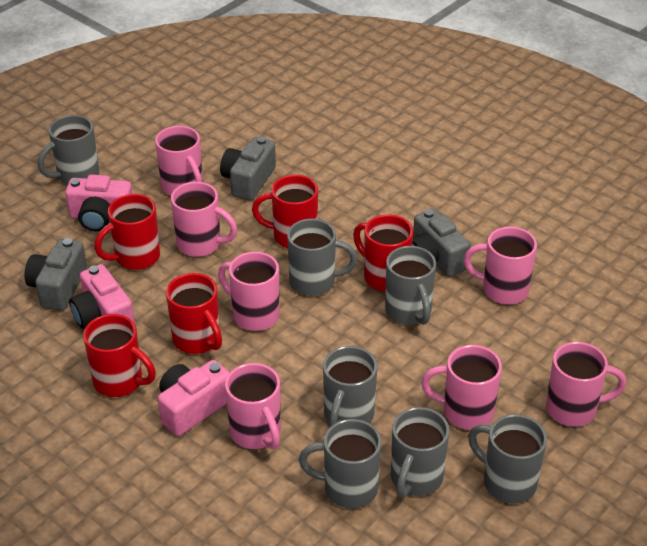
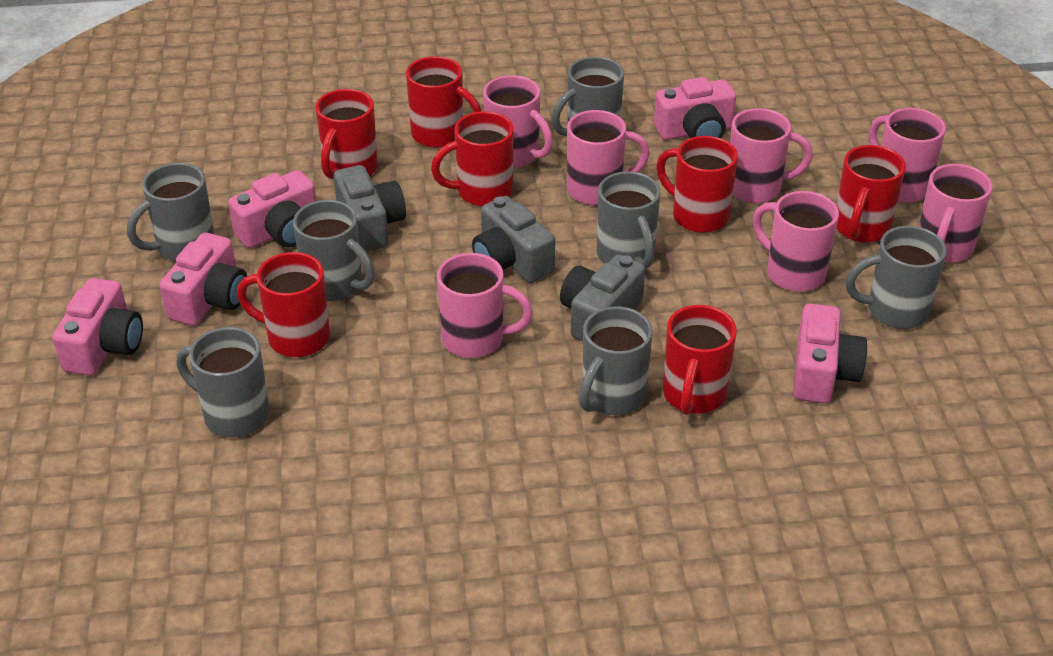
pink camera: [65,175,133,232] [69,264,135,329] [158,360,230,436] = 3 -> [52,278,143,376] [159,233,247,326] [228,170,316,248] [654,77,736,140] [793,303,867,404] = 5
red mug: [83,314,156,397] [94,194,160,270] [166,273,222,354] [252,175,318,248] [353,215,413,291] = 5 -> [237,252,330,357] [315,89,378,179] [406,56,481,148] [431,111,514,207] [657,136,738,233] [663,305,737,415] [836,145,906,243] = 7

